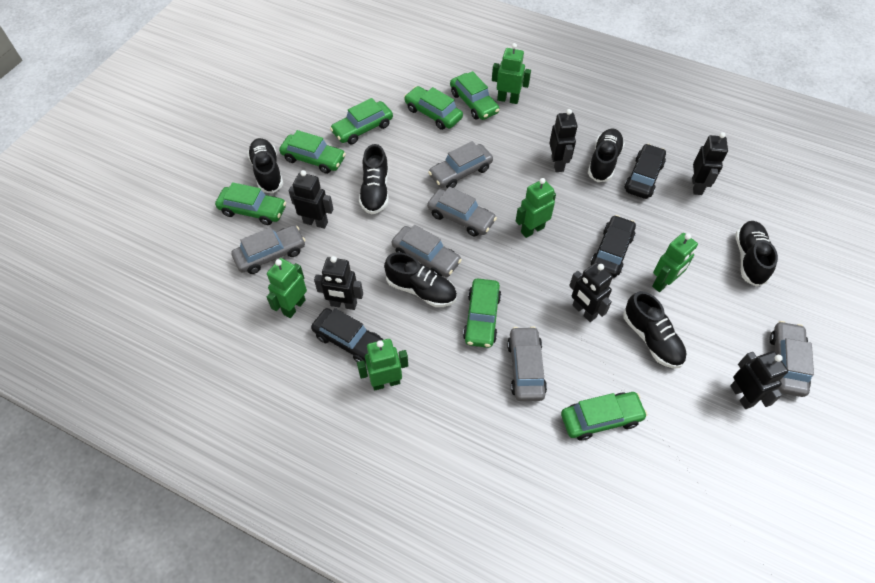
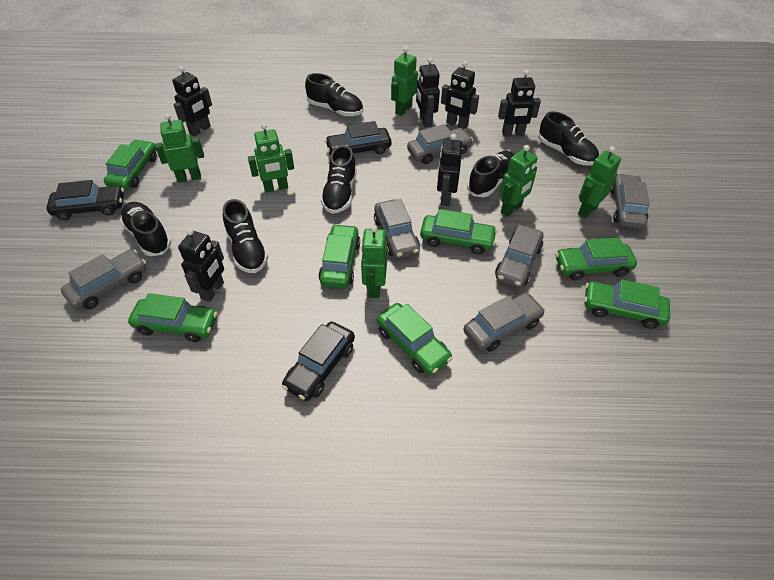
green robot: [267,258,307,318] [357,339,408,390] [492,43,531,104] [516,178,556,238] [652,233,698,292] = 5 -> [155,113,204,183] [248,123,294,193] [361,225,387,298] [391,47,418,116] [499,145,538,217] [578,146,621,218] = 6

